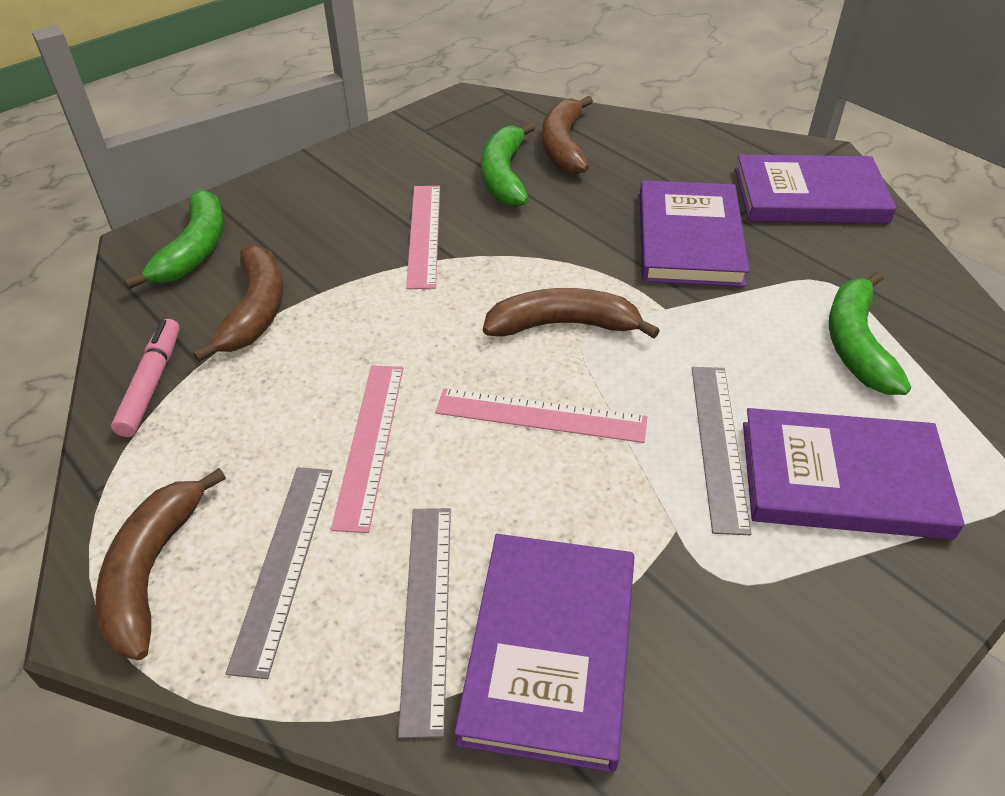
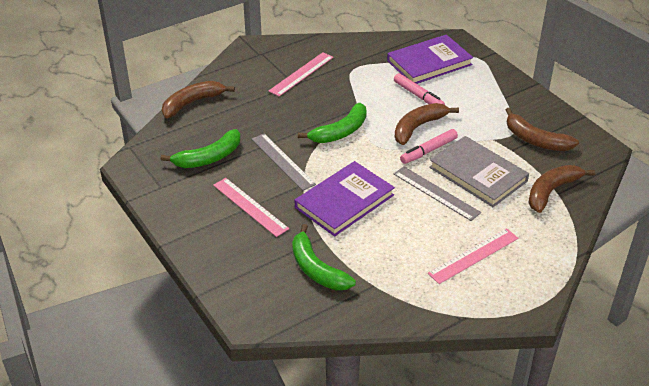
grey book: none = 0 -> [429,136,529,207] = 1
grey ruler: [226,467,332,679] [398,508,451,738] [692,367,751,535] = 3 -> [252,133,316,191] [394,166,481,221] = 2
pink marker: [111,319,180,437] = 1 -> [394,73,445,105] [400,129,458,164] = 2
purple book: [454,534,634,772] [640,180,750,287] [735,155,896,223] [743,408,965,540] = 4 -> [295,161,395,236] [387,34,473,84] = 2

